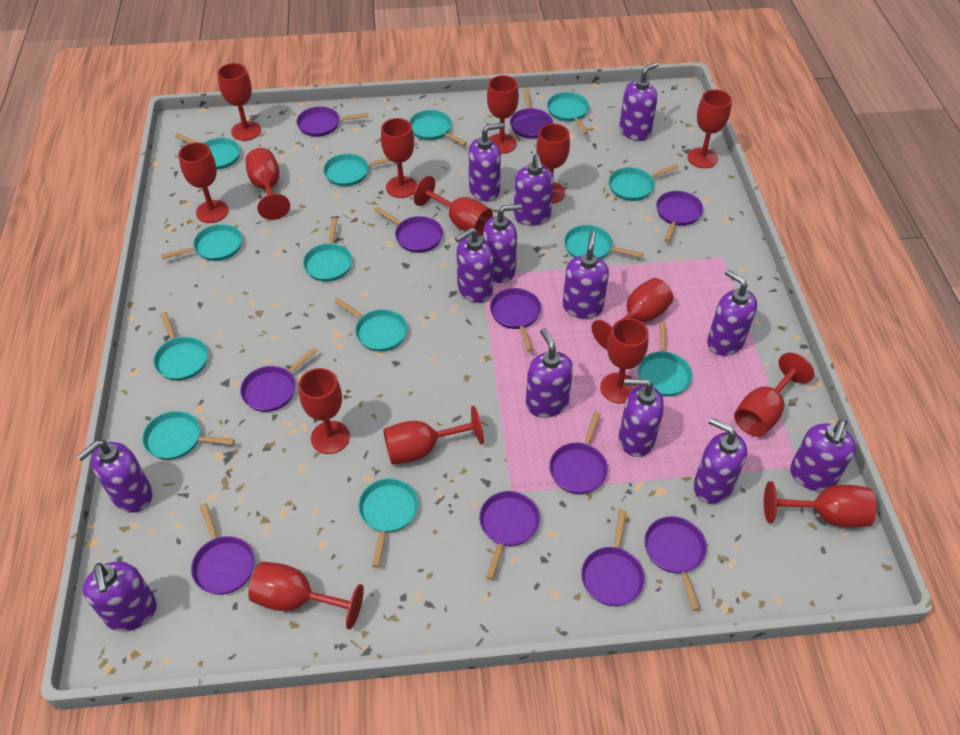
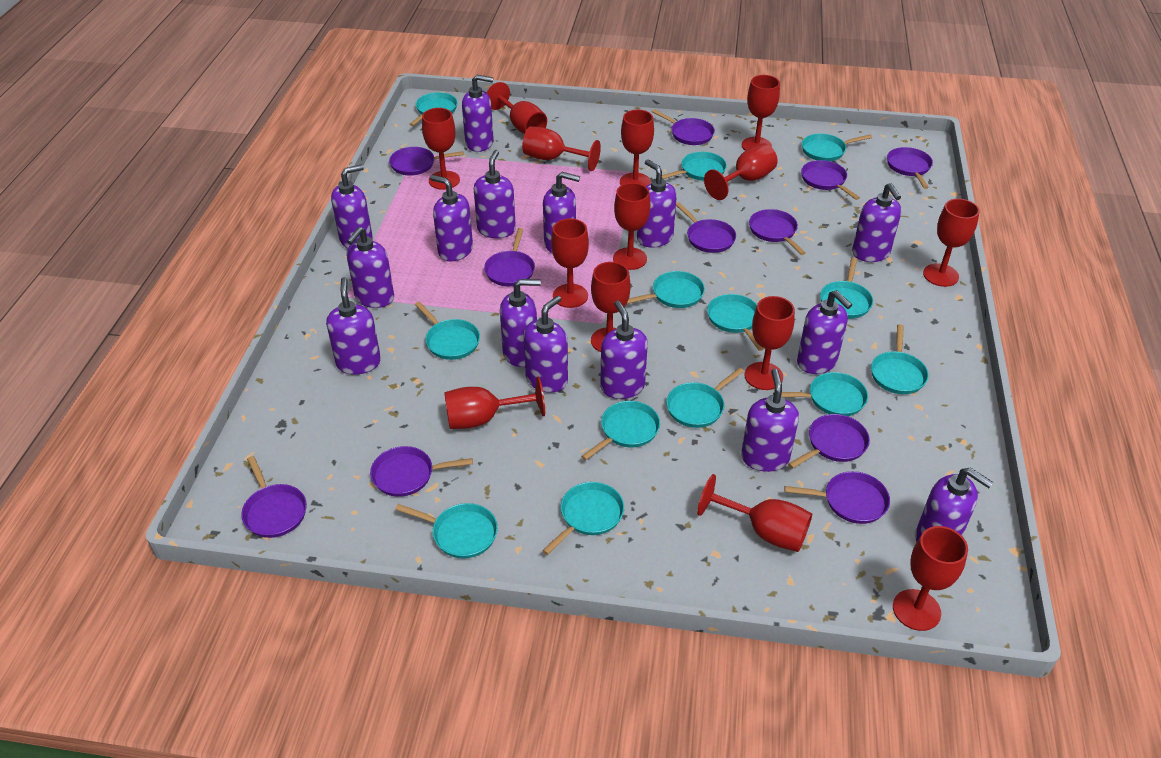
purple soap dispenser: [77,440,153,513] [83,562,157,631] [455,228,493,303] [469,123,504,201] [483,204,522,283] [514,154,554,226] [526,328,573,418] [563,231,609,319] [619,62,659,141] [619,379,664,457] [693,417,747,504] [707,269,757,356] [790,420,856,491] = 13 -> [326,277,381,375] [331,164,373,249] [347,227,394,308] [430,175,473,261] [462,75,494,152] [474,150,516,238] [500,279,541,367] [523,296,568,393] [543,172,580,253] [600,301,648,399] [637,159,677,248] [741,369,799,472] [797,290,852,374] [852,183,902,262] [915,467,993,542] = 15
red goblet: [178,142,229,223] [217,63,261,141] [245,148,290,220] [248,561,364,630] [299,368,350,454] [381,118,417,198] [383,406,484,464] [413,176,493,236] [487,75,519,154] [536,124,570,204] [591,278,673,350] [600,318,649,404] [687,90,732,168] [734,353,814,437] [764,481,877,528] = 15 -> [422,108,460,190] [444,376,545,429] [487,82,547,134] [522,126,601,171] [551,218,589,308] [591,262,631,352] [613,183,650,270] [620,110,654,186] [697,474,812,552] [704,143,778,200] [742,75,780,151] [745,296,795,390] [893,526,968,631] [923,199,979,287] = 14

